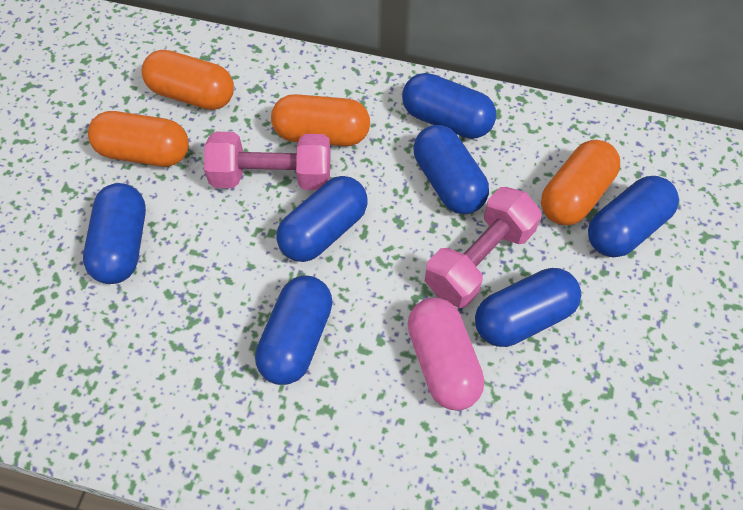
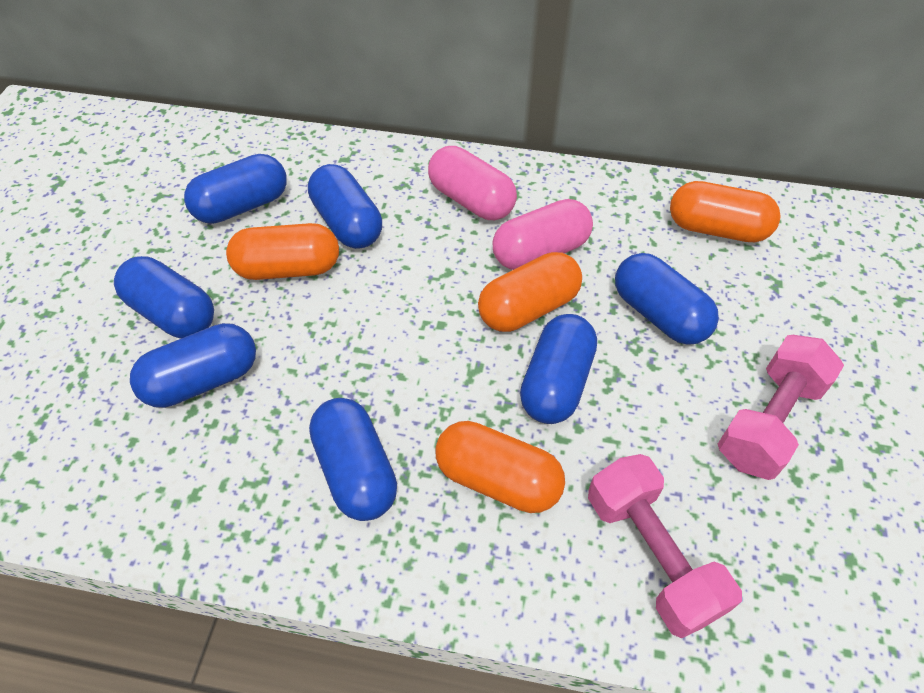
pink capsule: [407,298,484,410] = 1 -> [428,146,517,220] [492,199,593,270] = 2

